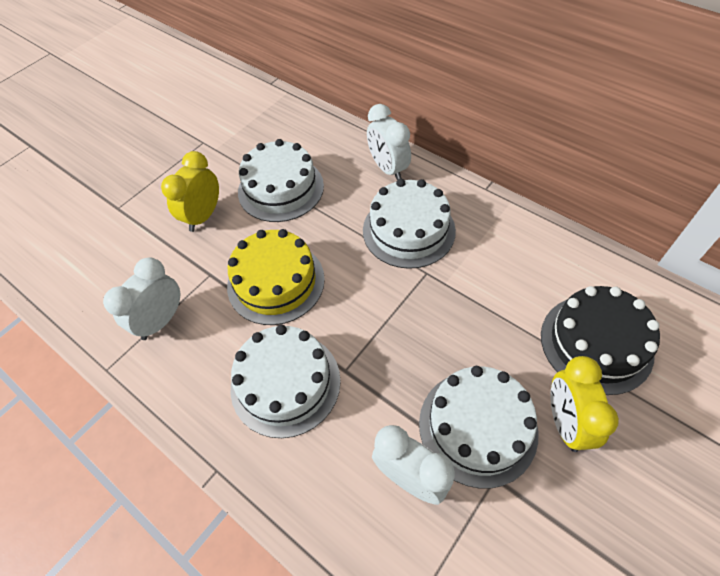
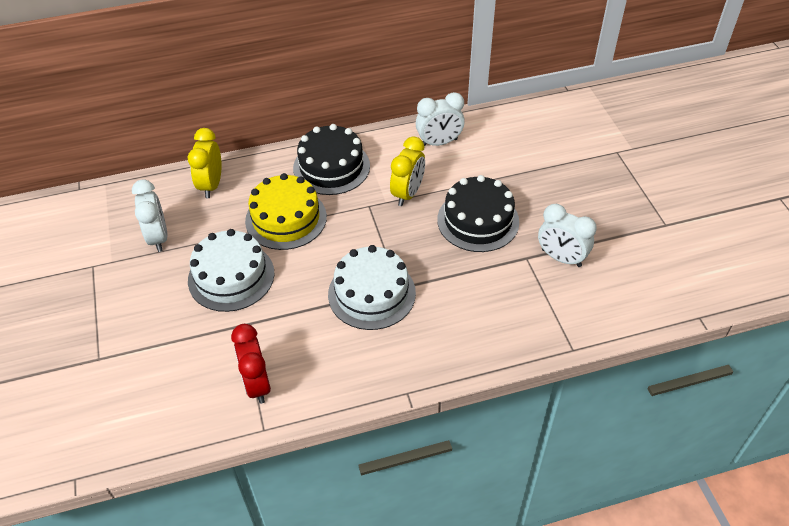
black cake: [541,286,660,395] = 1 -> [293,124,370,195] [437,175,519,252] = 2
red clock: none = 0 -> [231,324,271,404] = 1
white cake: [231,325,341,438] [238,139,324,222] [363,179,456,269] [419,366,538,489] = 4 -> [188,229,274,312] [328,245,416,330] = 2

